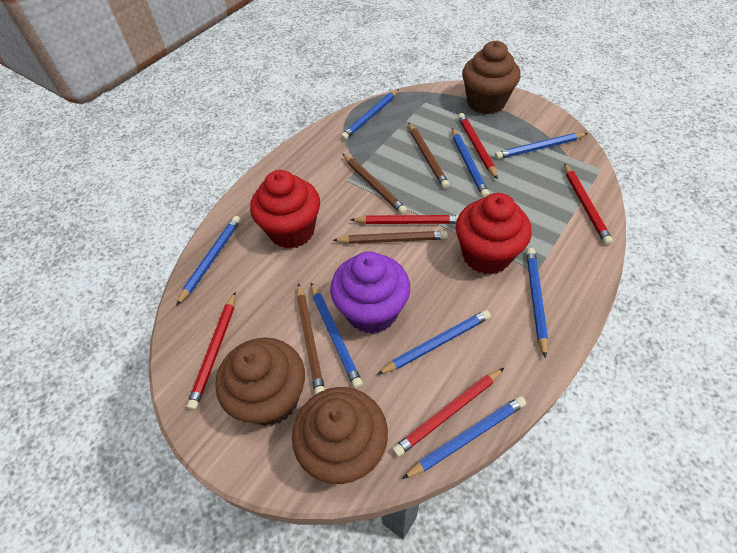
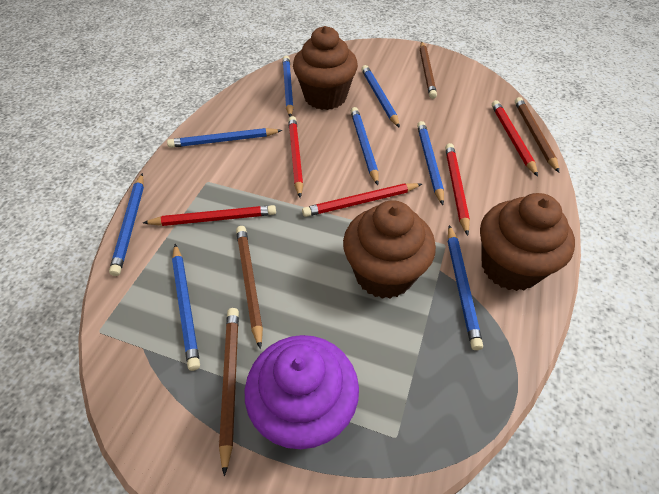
red cupcake: [250,170,320,249] [456,193,532,275] = 2 -> none = 0

